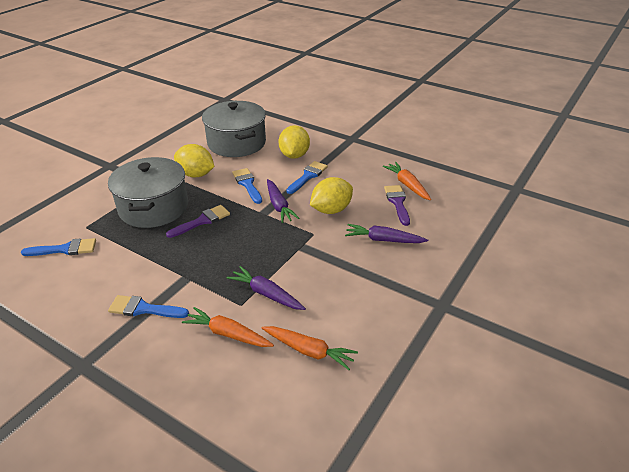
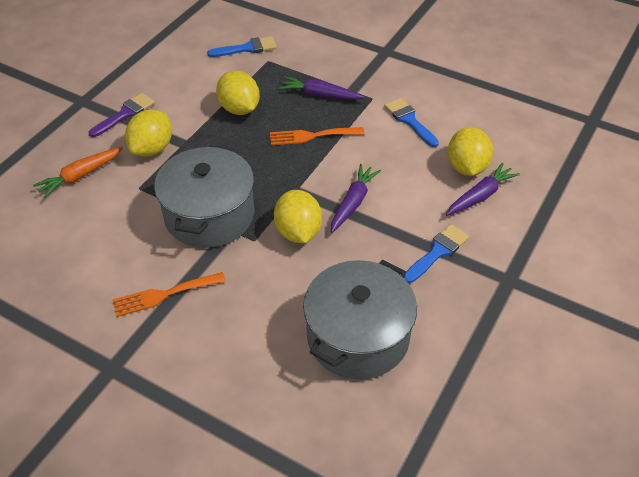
blue brush: [21,238,96,256] [108,295,189,318] [232,168,262,204] [287,161,328,194] = 4 -> [207,36,277,57] [384,98,439,147] [404,224,469,283] = 3
orange carrot: [182,307,274,347] [262,326,358,370] [383,162,431,200] = 3 -> [33,147,123,198] = 1
orange fork: none = 0 -> [113,272,226,317] [270,127,364,145] = 2
purple brush: [166,205,230,238] [384,185,410,226] = 2 -> [89,93,155,137] = 1
yellow lemon: [174,144,214,178] [279,125,310,159] [310,177,353,214] = 3 -> [125,109,172,157] [216,71,260,115] [274,190,322,243] [448,127,493,176] = 4

